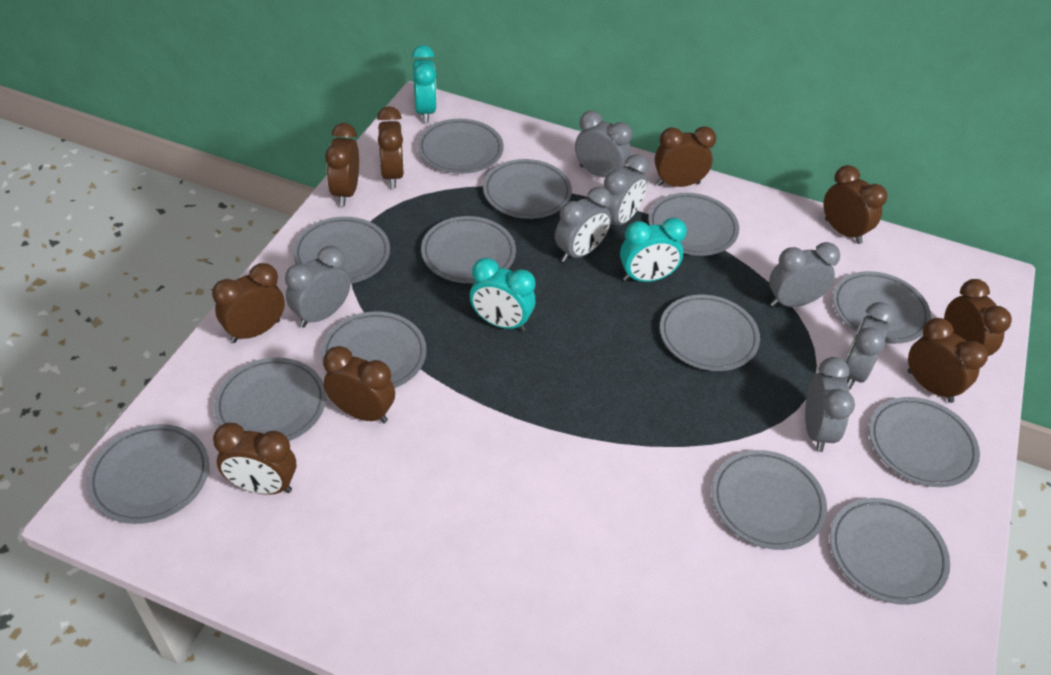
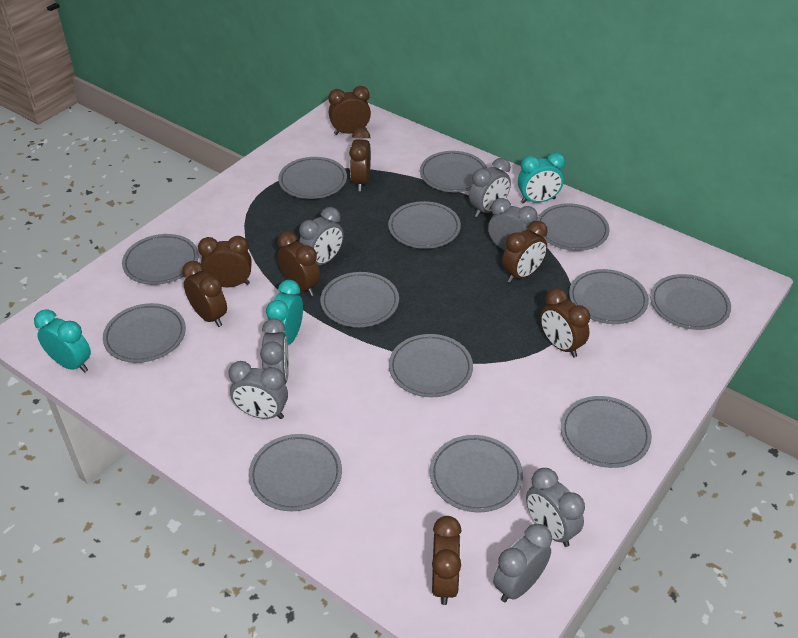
brown clock: [212,263,285,343] [213,423,296,495] [323,346,395,423] [325,123,359,206] [377,106,404,188] [655,126,716,187] [823,165,887,244] [908,318,988,403] [944,279,1012,356] = 9 -> [182,261,227,327] [198,236,251,287] [277,231,320,296] [328,86,371,135] [349,128,371,191] [432,516,461,605] [502,221,548,283] [540,288,590,358] = 8

